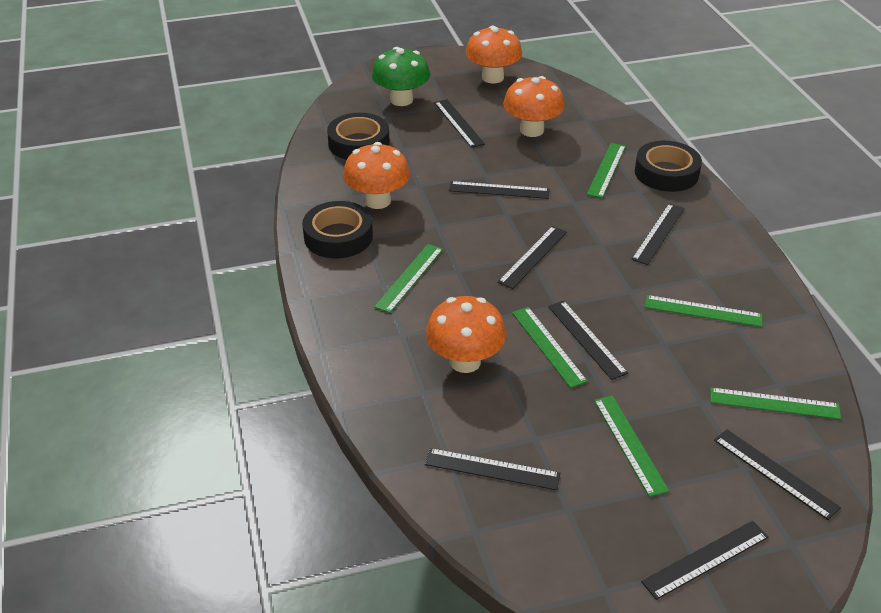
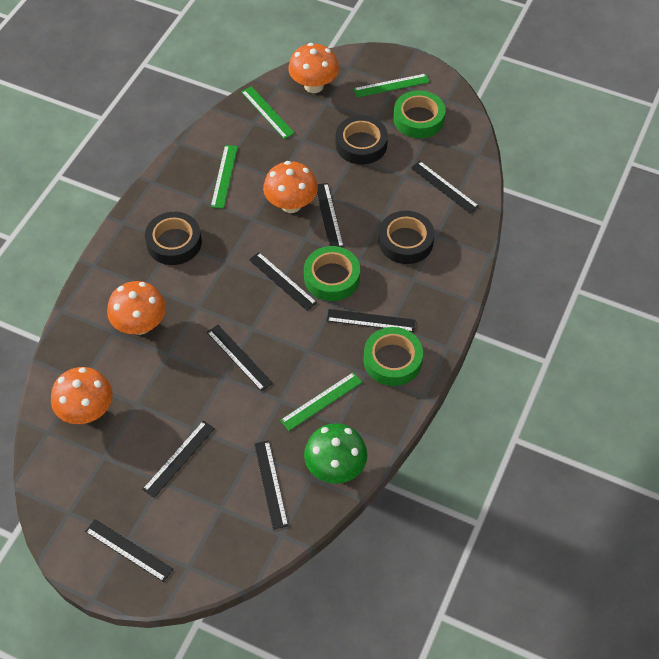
green ruler: [374,244,443,313] [512,307,588,388] [587,143,626,198] [594,395,669,497] [645,295,762,327] [710,388,841,419] = 6 -> [211,145,238,209] [241,86,295,139] [280,372,362,431] [353,73,430,97] = 4
green tape: none = 0 -> [304,246,360,301] [364,327,423,386] [393,90,446,138] = 3

